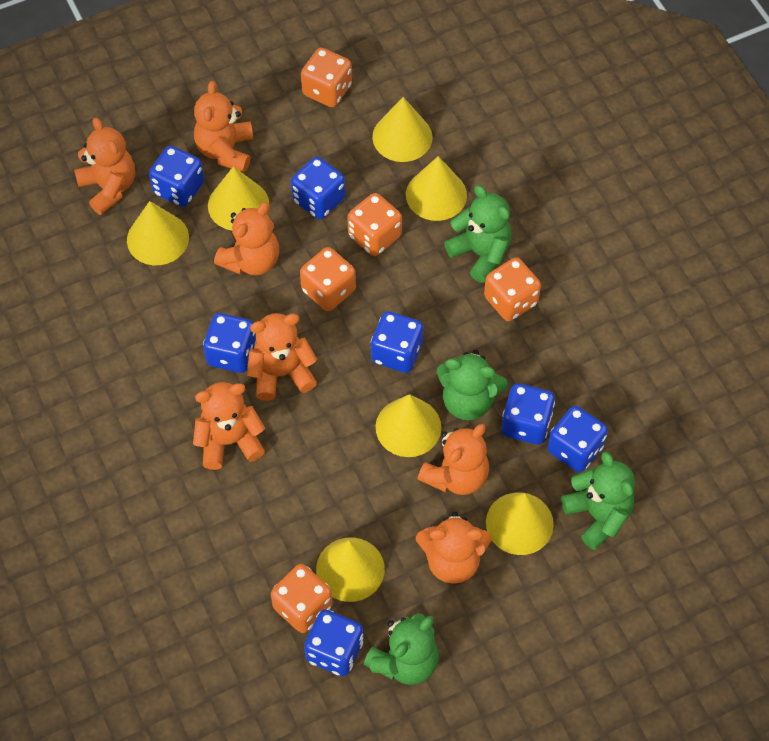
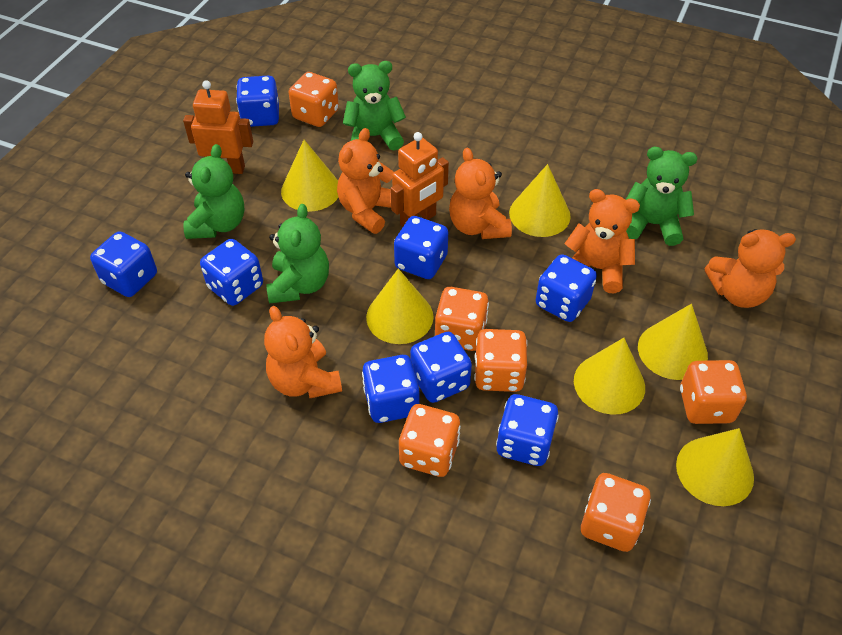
blue dice: [149,146,204,207] [203,313,257,373] [291,157,345,219] [304,610,363,676] [371,311,423,373] [502,383,555,445] [548,406,608,472] = 7 -> [90,231,157,297] [200,239,263,306] [236,76,279,127] [362,355,419,423] [394,216,448,279] [410,332,472,403] [496,394,559,466] [536,254,597,322] = 8
orange dice: [271,564,333,633] [300,247,356,311] [301,48,352,107] [347,193,402,256] [484,258,541,321] = 5 -> [289,72,339,127] [399,404,461,477] [435,287,489,351] [474,329,527,392] [581,473,651,552] [680,360,747,424] = 6
orange robot: none = 0 -> [183,80,253,174] [390,132,449,227] = 2
orange teddy bear: [74,118,135,215] [193,382,265,470] [194,81,253,173] [214,202,279,276] [247,313,318,401] [416,512,492,584] [417,424,489,495] = 7 -> [264,306,342,398] [337,128,394,234] [449,148,512,239] [564,189,640,293] [705,229,796,308] = 5
yellow cone: [127,201,189,265] [208,166,269,231] [316,537,385,602] [372,97,433,162] [376,394,441,457] [406,156,467,221] [486,492,554,555] = 7 -> [281,140,338,212] [366,268,434,344] [509,164,571,237] [574,338,645,415] [638,304,708,380] [676,428,754,506] = 6

